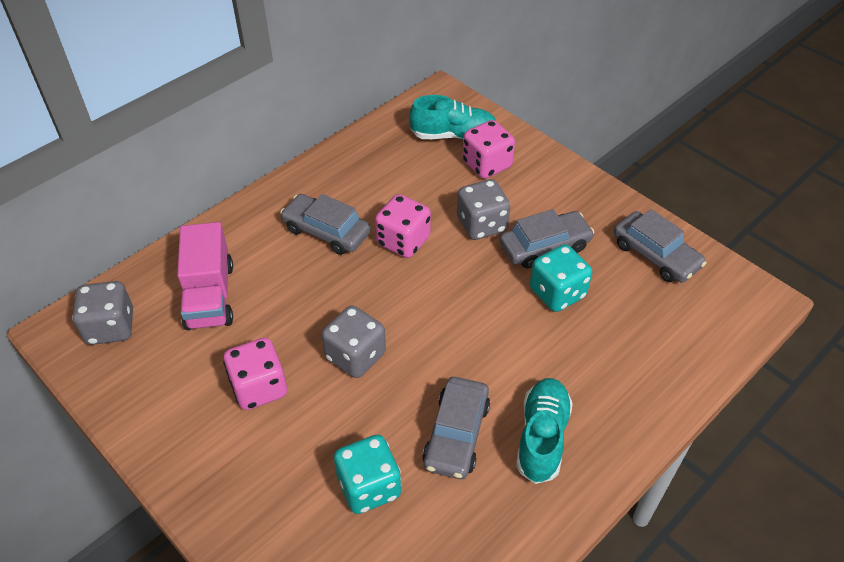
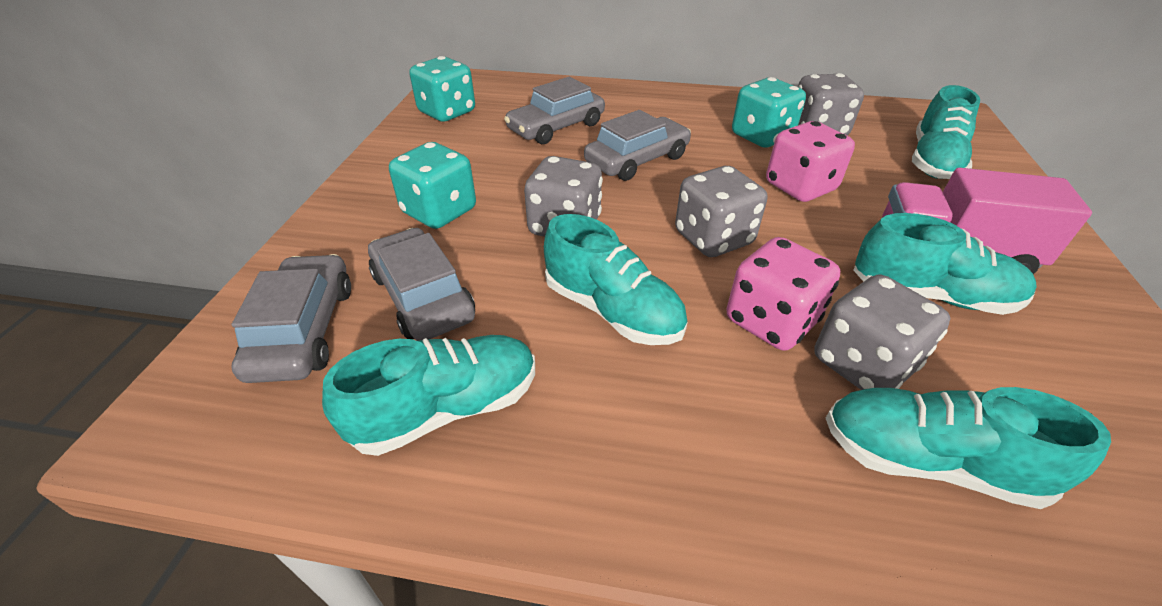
grey dice: [72,281,133,345] [322,306,386,378] [457,179,510,240] = 3 -> [524,156,603,237] [675,166,767,257] [798,73,864,135] [814,274,950,390] = 4
pink dice: [223,338,287,410] [375,194,431,258] [463,120,515,179] = 3 -> [726,237,840,351] [766,121,855,202] = 2
turquoise dice: [334,435,401,514] [530,244,592,312] = 2 -> [389,142,476,229] [409,56,475,122] [732,77,806,148] = 3
turquoise shoe: [409,95,496,139] [516,378,573,484] = 2 -> [322,335,535,456] [544,214,688,345] [826,387,1111,509] [853,213,1037,315] [912,85,980,179] = 5

